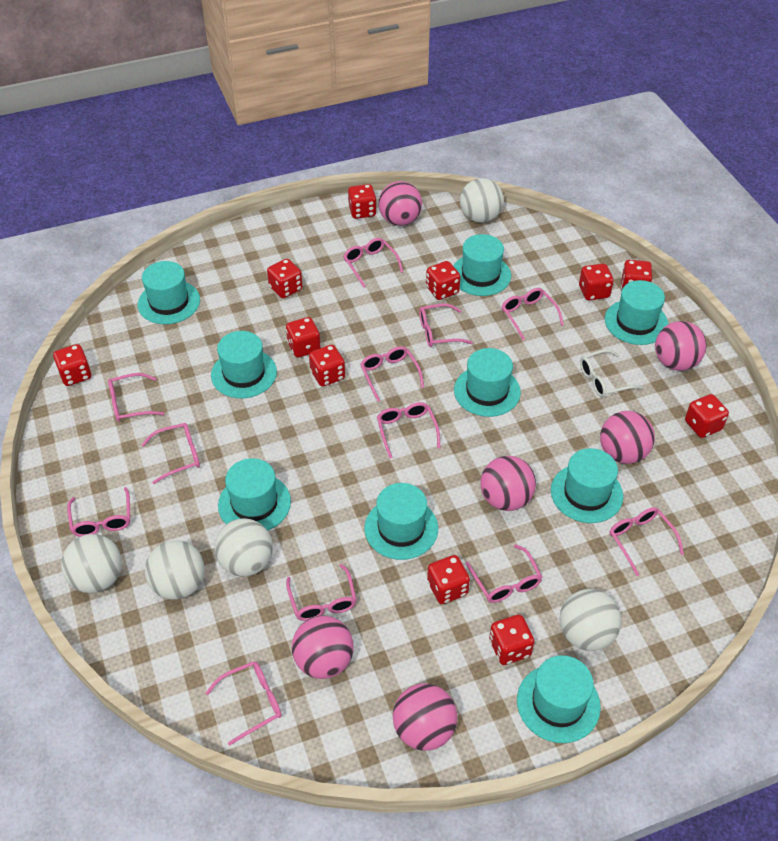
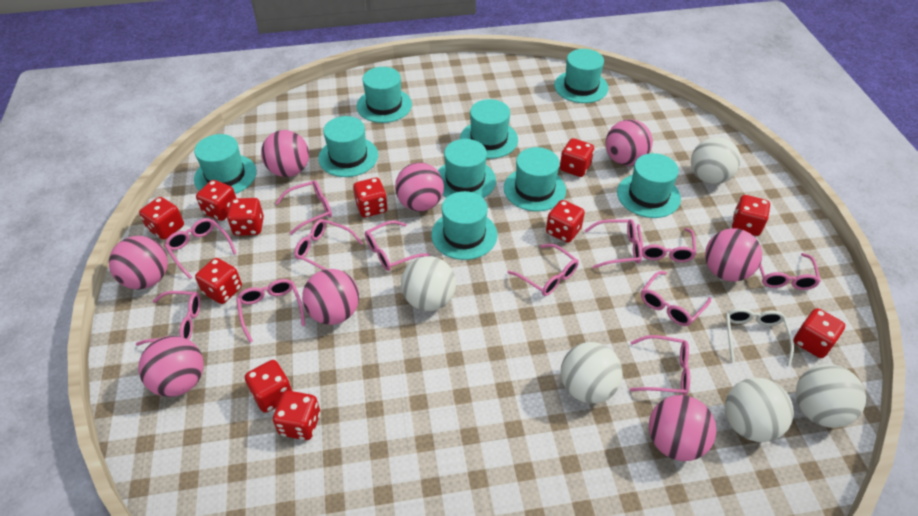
pink ball: [292,616,354,679] [378,181,422,226] [393,683,457,751] [480,456,536,511] [600,411,655,464] [655,321,706,371] = 6 -> [109,236,168,289] [139,336,204,397] [261,130,309,177] [302,269,359,325] [395,163,444,211] [605,119,653,166] [649,395,717,461] [705,228,762,282] = 8

